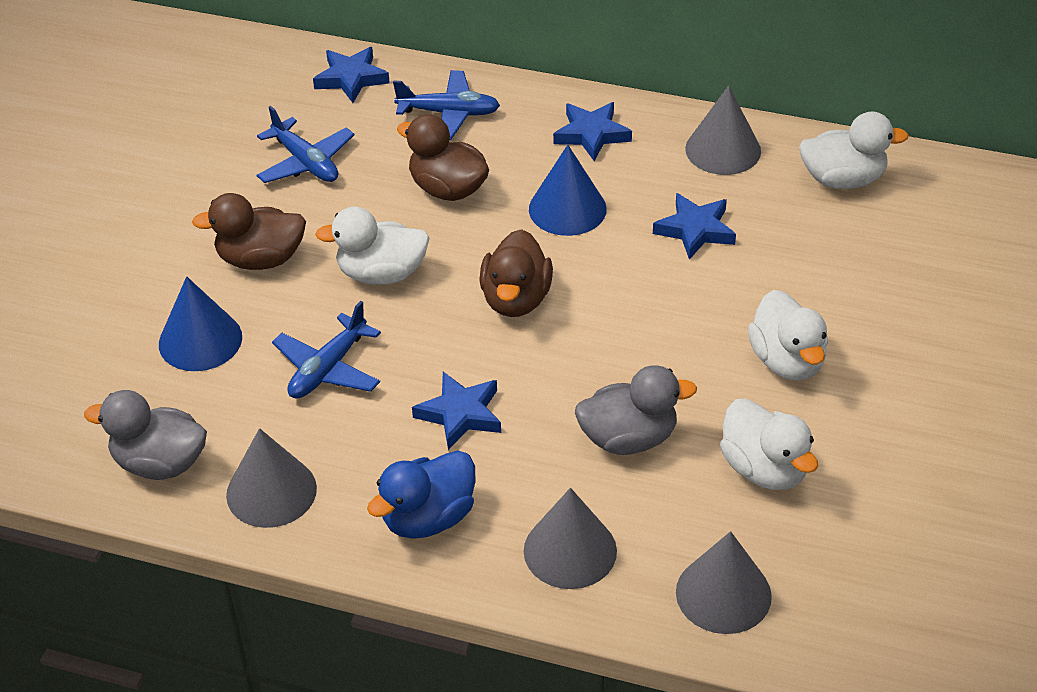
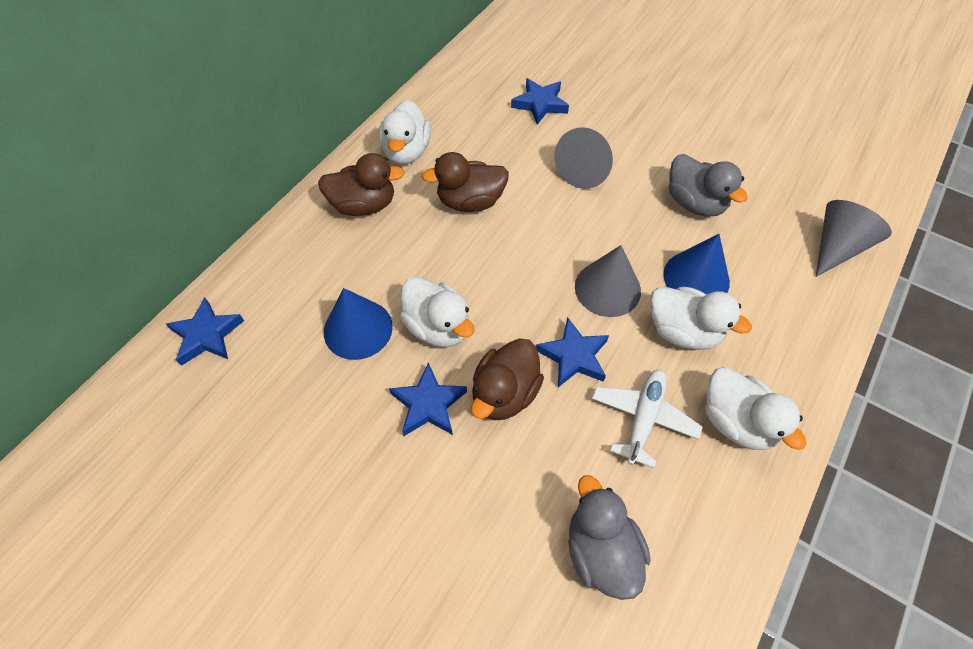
blue duck: [367,450,476,539] = 1 -> none = 0
blue plane: [256,106,355,183] [272,301,381,399] [393,70,500,140] = 3 -> none = 0
grey cone: [226,428,317,528] [524,488,617,589] [676,531,772,634] [685,86,761,175] = 4 -> [554,127,613,189] [575,245,641,317] [816,200,892,277] = 3
white plane: none = 0 -> [592,370,703,468] = 1

